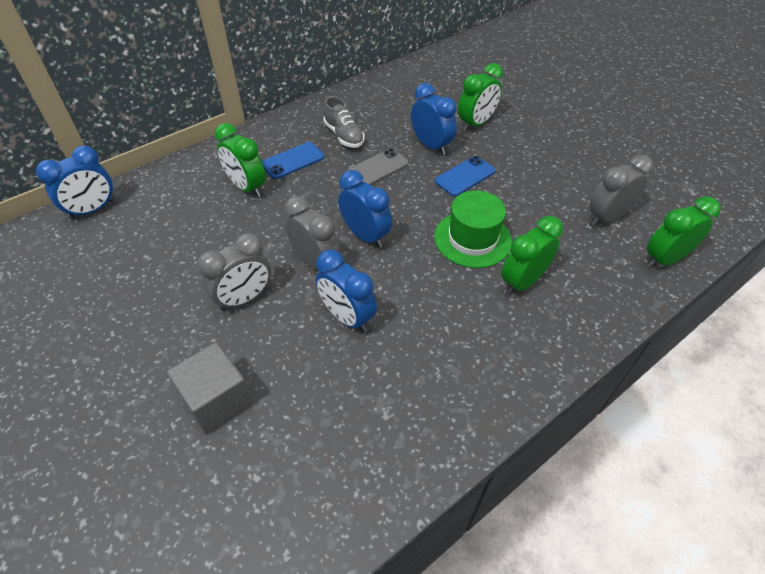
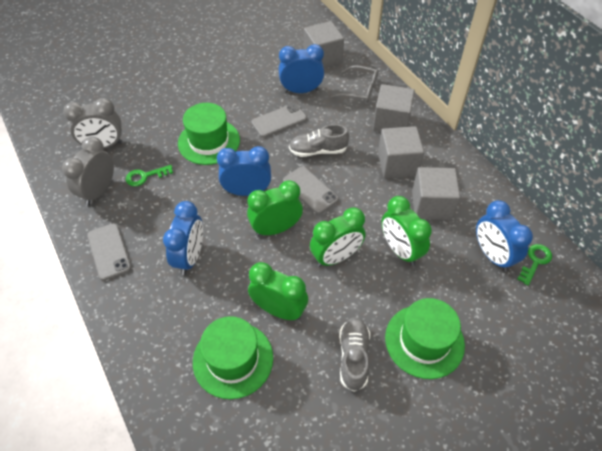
blue phone: [262,142,324,179] [435,156,495,196] = 2 -> none = 0
green hat: [434,190,512,268] = 1 -> [178,103,240,165] [193,316,273,399] [385,298,465,379] = 3
green key: none = 0 -> [126,165,173,186] [518,244,552,285] = 2
grey clock: [197,233,271,311] [284,196,340,271] [590,155,653,226] = 3 -> [62,136,114,206] [63,98,123,148] = 2
grey cube: [167,342,253,434] = 1 -> [304,21,344,68] [373,84,415,132] [378,126,424,178] [412,167,460,220] = 4
grey glasses: none = 0 -> [331,65,378,103] = 1
grey phone: [347,148,409,185] = 1 -> [87,223,131,281] [251,103,307,138] [283,166,339,214] = 3
grey shoe: [323,96,365,148] = 1 -> [289,124,349,157] [339,317,370,392] = 2

